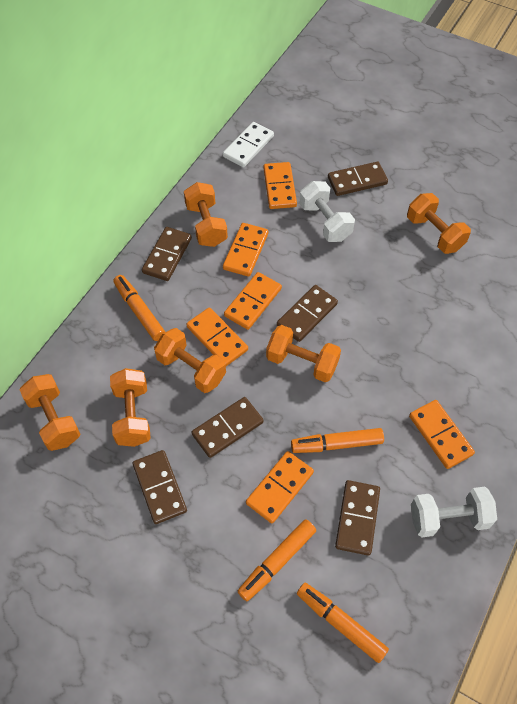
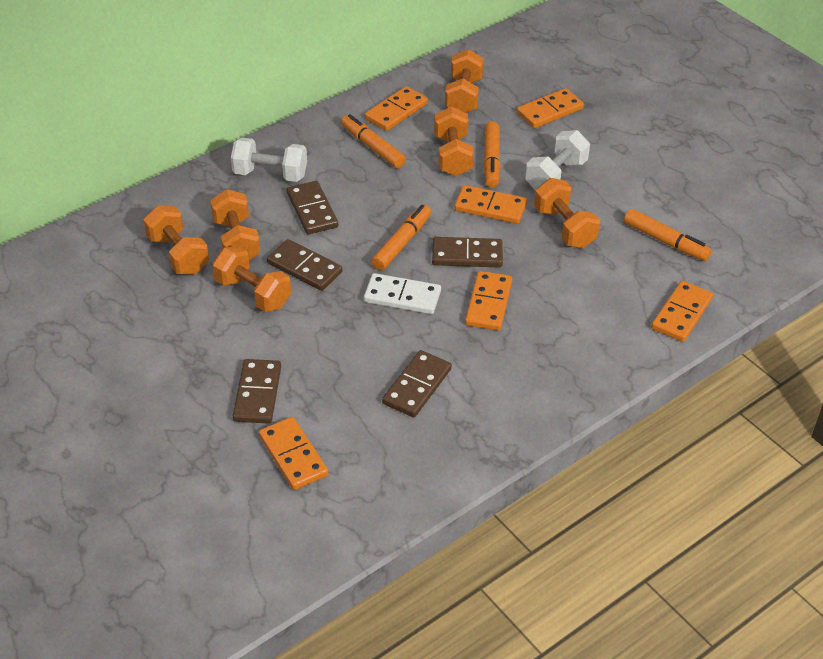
brown domino: [133,450,187,524] [142,227,192,281] [191,397,264,458] [277,285,338,342] [328,162,388,196] [335,480,380,556] = 6 -> [233,359,281,424] [267,239,342,291] [287,181,338,234] [382,350,452,417] [432,237,503,268] = 5

